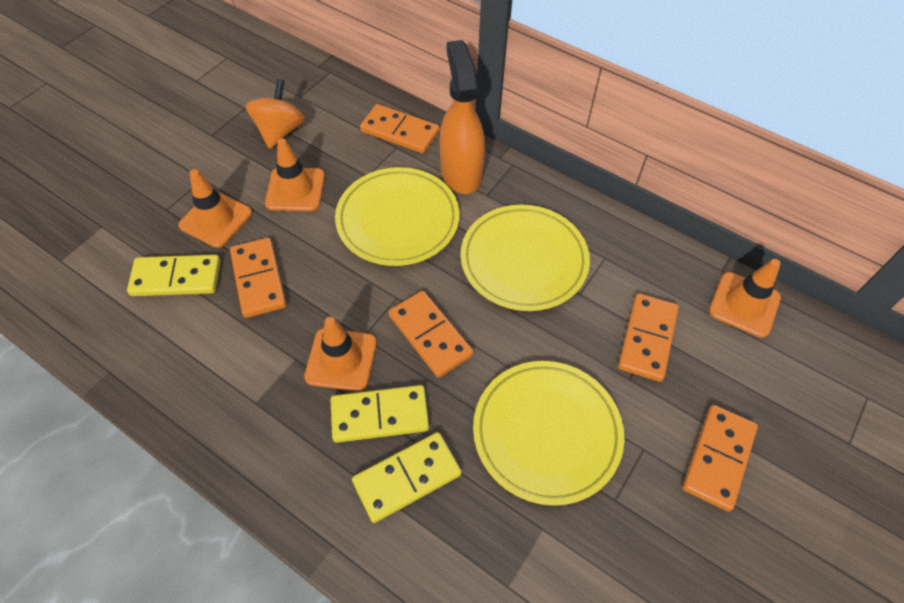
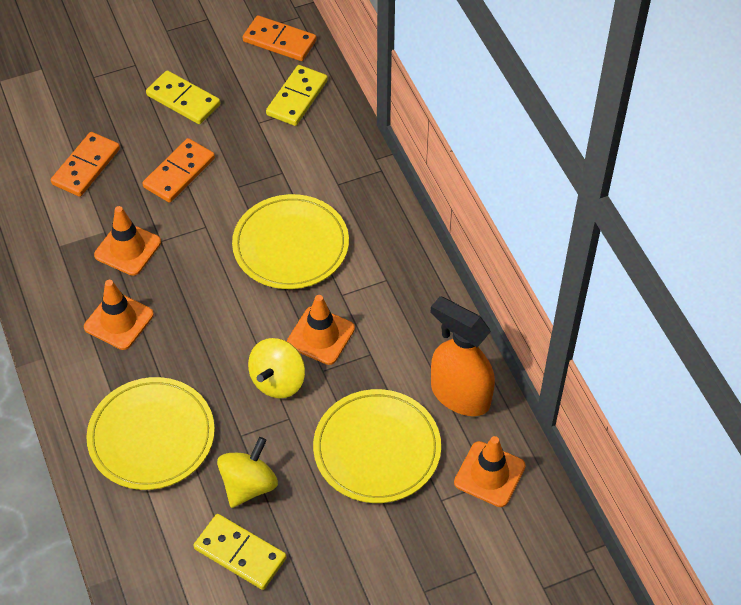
orange domino: [230,238,286,318] [360,104,439,154] [389,291,473,378] [618,293,679,382] [682,405,758,511] = 5 -> [51,132,120,197] [142,138,215,203] [243,15,316,61] = 3
orange spinning top: [246,79,305,149] = 1 -> none = 0
yellow spinning top: none = 0 -> [217,437,278,508] [248,338,305,399] = 2

